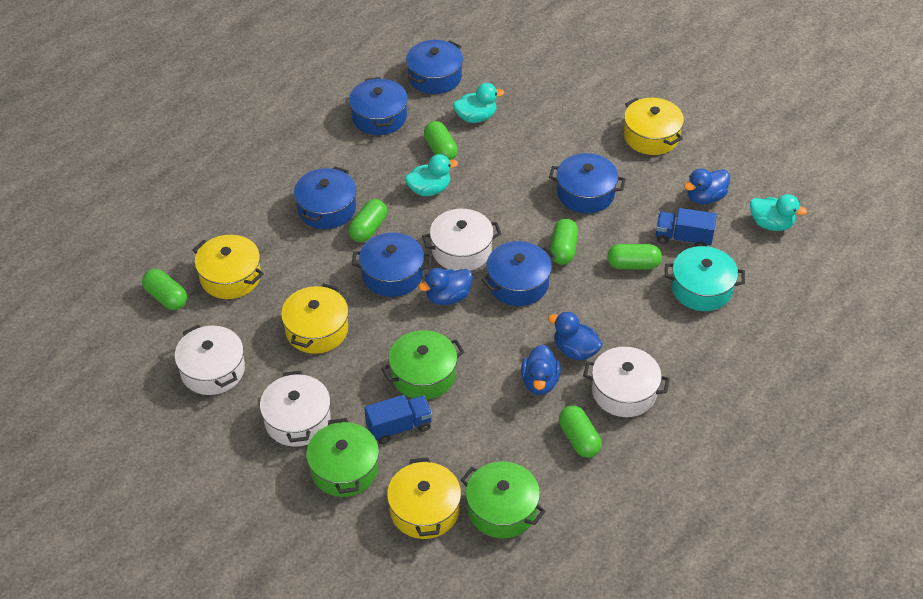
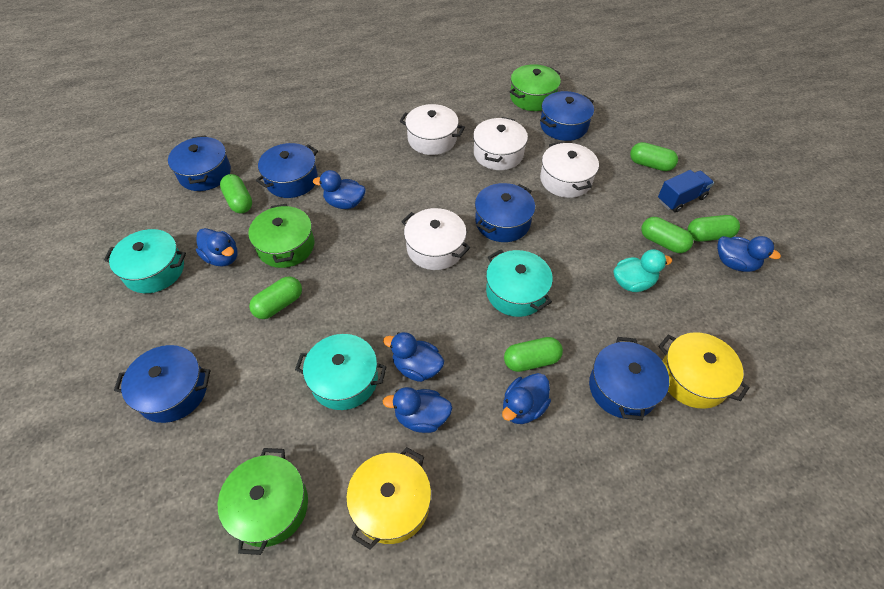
blue duck: [418,268,473,305] [521,345,561,395] [548,312,602,360] [684,169,730,204] = 4 -> [196,228,237,266] [313,170,366,209] [383,332,444,382] [383,387,452,433] [502,373,551,424] [717,236,781,272] = 6
blue truck: [364,395,433,444] [656,208,717,247] = 2 -> [658,170,714,213] = 1
turquoise duck: [405,154,458,196] [453,83,504,123] [750,194,807,231] = 3 -> [614,249,672,292] = 1
turquoise pot: [665,246,745,311] = 1 -> [104,229,186,293] [295,334,387,410] [486,249,553,317] = 3
yellow pot: [193,235,264,299] [281,283,349,354] [387,457,461,539] [624,98,684,155] = 4 -> [346,447,431,549] [659,332,750,409] = 2

